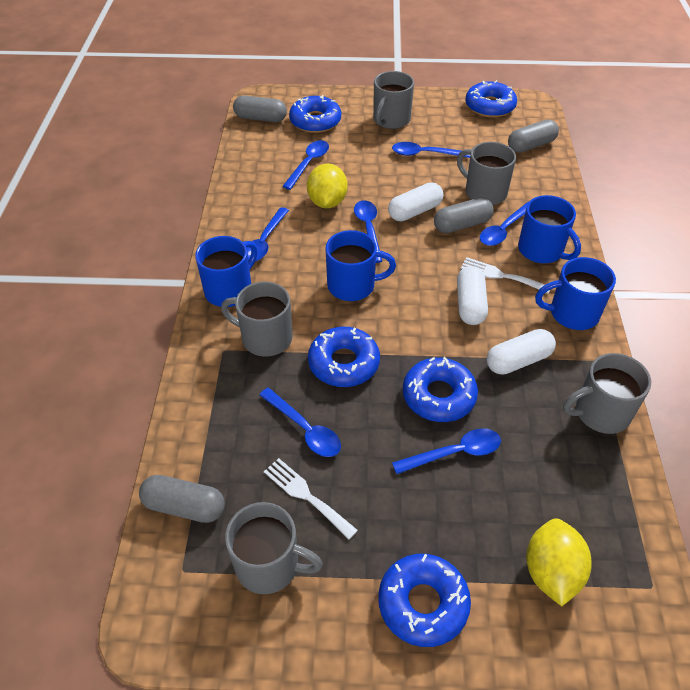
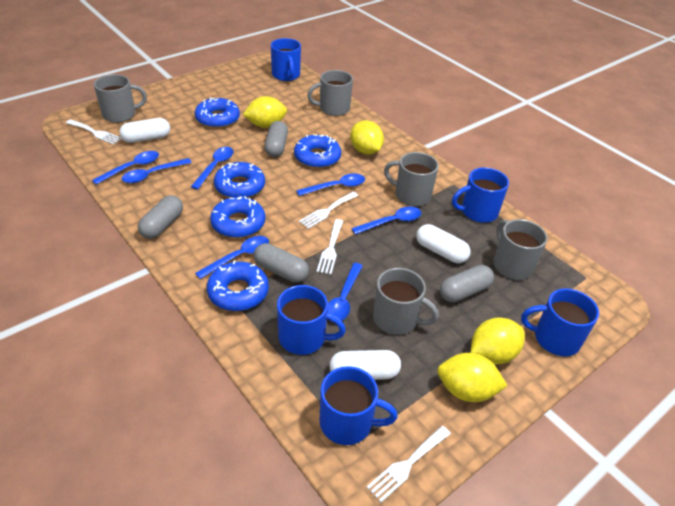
blue mug: [195,236,258,307] [325,230,396,301] [518,195,581,263] [535,257,616,330] = 4 -> [271,38,301,81] [277,285,346,355] [320,366,398,445] [452,167,509,223] [521,288,599,356] = 5
white fork: [264,458,358,540] [461,257,550,293] = 2 -> [66,119,122,145] [299,192,358,229] [317,219,343,275] [367,426,451,502] = 4
yellow lemon: [307,164,348,208] [526,518,592,606] = 2 -> [243,96,287,128] [350,120,384,155] [437,353,508,402] [470,317,525,364] = 4

